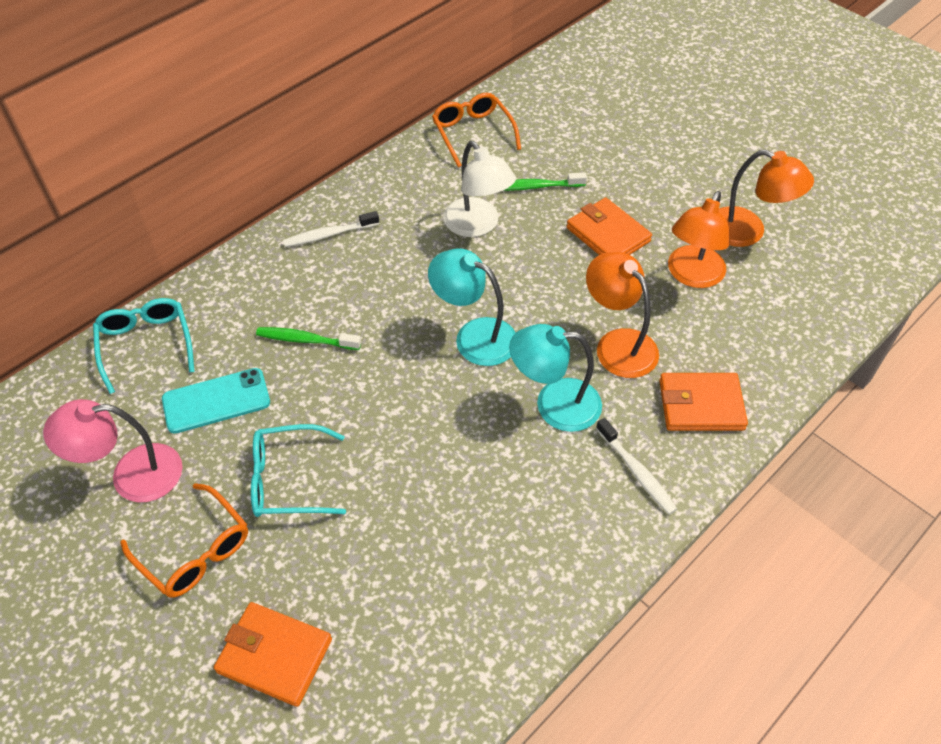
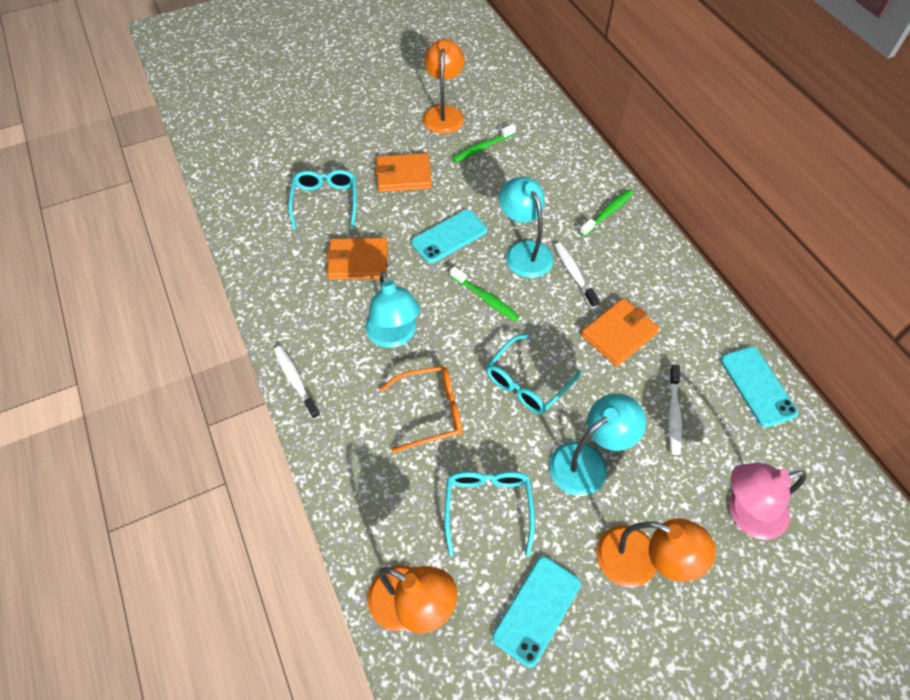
green toothbrush: [256,327,361,350] [503,172,587,191] = 2 -> [450,266,520,322] [453,124,516,162] [580,189,634,236] = 3
orange glasses: [120,483,248,598] [432,93,521,168] = 2 -> [380,366,462,453] = 1
turquoise glasses: [93,298,195,394] [251,424,346,517] = 2 -> [288,170,357,230] [444,471,535,556] [486,334,582,414] = 3
turquoise lamp: [428,249,516,366] [509,324,602,432] = 2 -> [365,271,420,348] [499,177,554,278] [549,393,646,496] = 3
turquoise phone: [162,368,270,434] = 1 -> [411,210,487,264] [492,556,581,668] [720,347,798,427] = 3
white lamp: [443,141,516,237] = 1 -> none = 0
white toothbrush: [283,211,379,247] [596,418,677,515] = 2 -> [274,346,320,419] [554,243,599,308] [668,365,682,455] = 3

